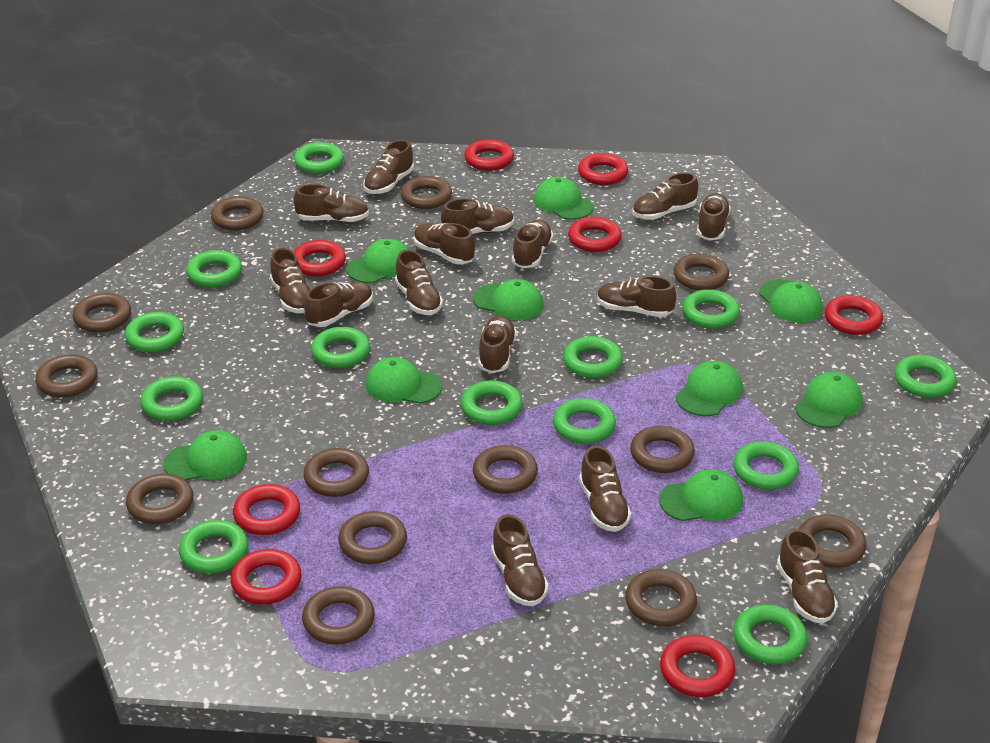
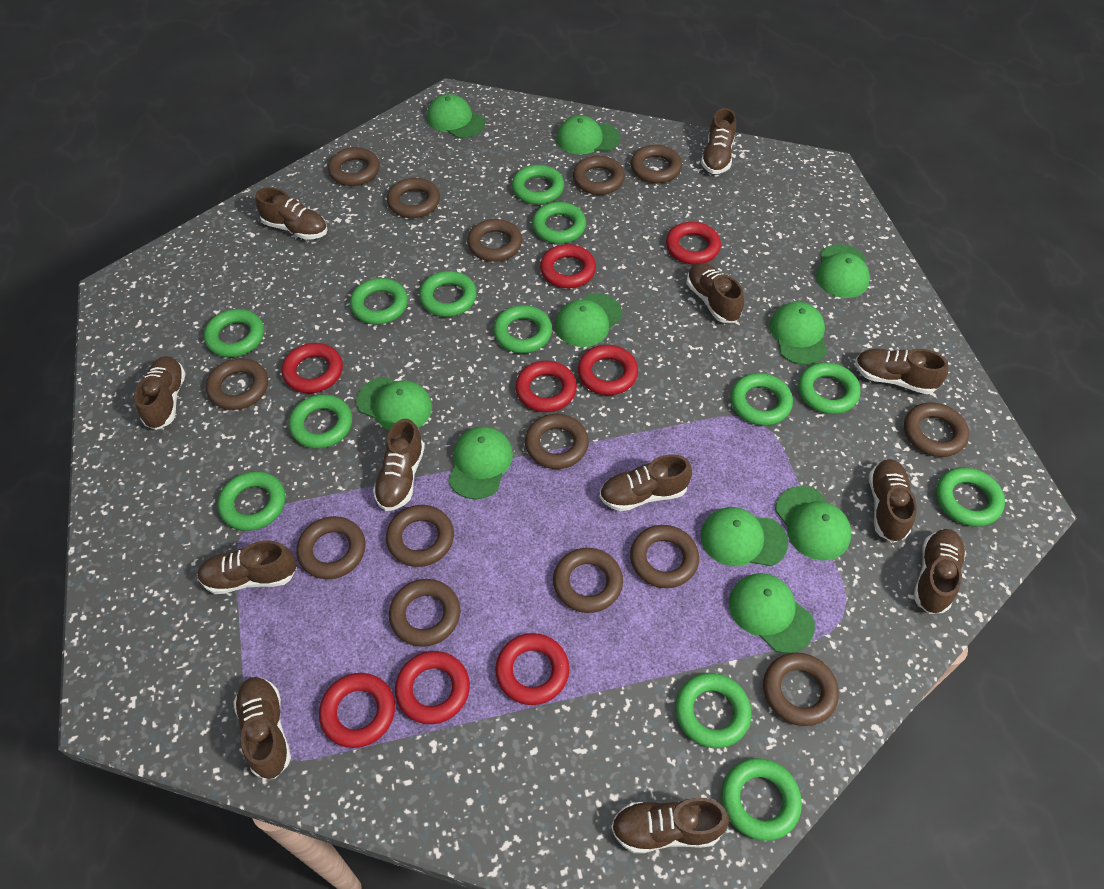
brown ring: [36,354,98,397] [73,293,131,332] [126,474,193,524] [211,196,264,230] [302,586,375,645] [303,448,369,497] [338,511,407,564] [401,176,452,209] [473,445,538,494] [625,569,697,626] [630,426,695,473] [673,253,729,290] [799,515,866,568] = 13 -> [206,358,268,410] [296,516,366,579] [328,147,380,186] [386,505,454,567] [387,178,440,218] [389,579,461,647] [467,219,522,262] [525,414,589,469] [553,548,623,613] [573,156,625,195] [630,525,699,588] [631,145,682,183] [763,652,839,726] [904,402,969,457] = 14
brown shoe: [270,248,310,313] [294,184,369,223] [304,282,373,327] [363,140,414,194] [395,250,443,315] [414,223,475,264] [441,198,514,234] [478,315,517,373] [491,514,549,606] [512,220,553,269] [579,446,631,532] [597,276,676,317] [632,172,698,220] [697,193,731,241] [777,529,838,624] = 15 -> [134,356,186,430] [197,541,297,594] [233,677,291,779] [255,188,328,240] [373,419,425,511] [600,454,692,511] [611,797,729,853] [687,262,744,323] [701,108,736,174] [855,348,948,394] [869,459,917,543] [913,529,966,614] = 12
green cap: [164,430,247,480] [347,239,409,283] [366,357,442,404] [473,279,543,320] [534,177,594,220] [659,469,743,521] [676,361,743,416] [759,279,822,323] [795,372,863,428] = 9 -> [356,377,432,430] [427,94,485,138] [448,426,513,499] [555,293,622,347] [557,115,620,155] [701,507,788,566] [729,573,815,654] [770,302,827,365] [775,486,851,561] [816,244,870,298] = 10

